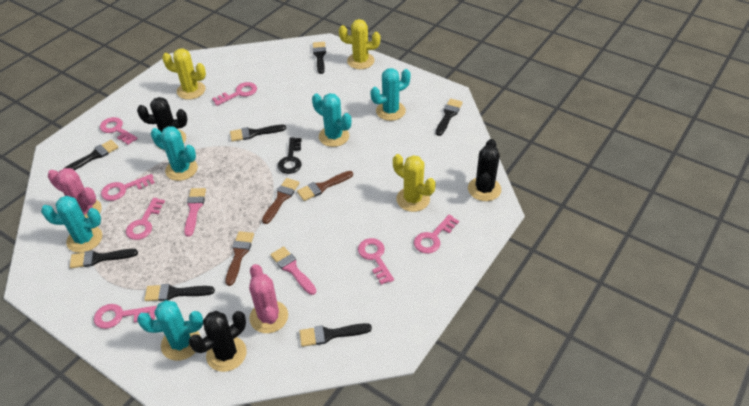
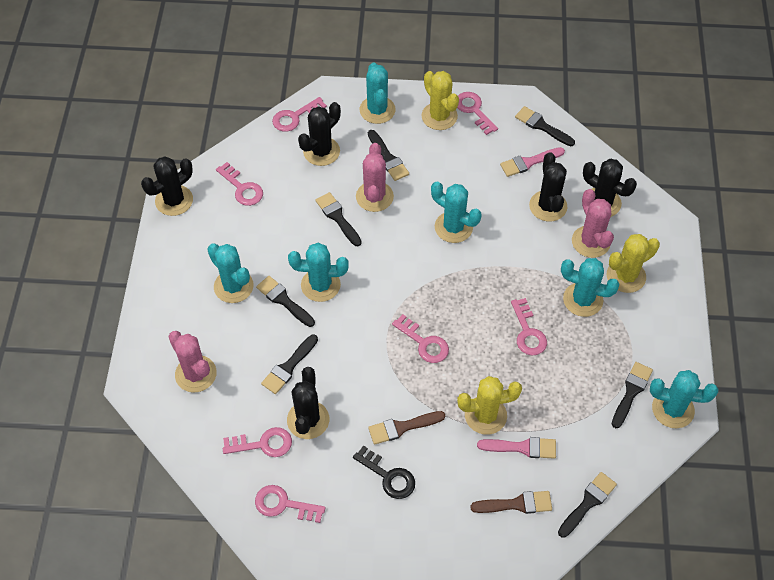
black cactus: [137,97,188,150] [189,311,247,372] [468,139,501,201] = 3 -> [141,156,193,216] [287,367,329,439] [298,102,341,166] [529,152,568,222] [583,159,637,217] = 5
brown brush: [225,231,254,286] [262,178,300,224] [297,171,353,201] = 3 -> [368,411,445,445] [470,491,552,514] = 2
pink cactus: [48,168,102,218] [249,264,288,333] = 2 -> [168,331,217,392] [356,143,394,212] [572,189,614,258] = 3
turquoise cactus: [41,196,102,253] [137,300,203,361] [151,126,198,181] [312,93,351,147] [370,68,411,121] = 5 -> [207,243,254,303] [288,243,349,302] [360,63,396,124] [431,182,481,243] [561,258,620,317] [650,370,718,428] = 6

